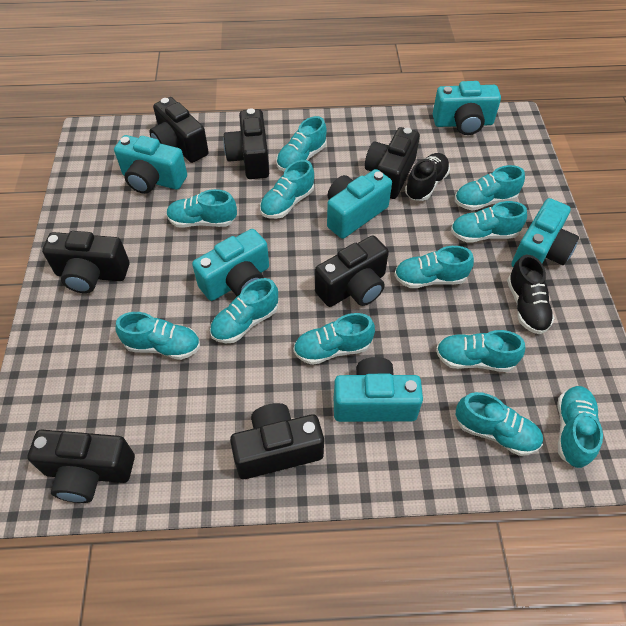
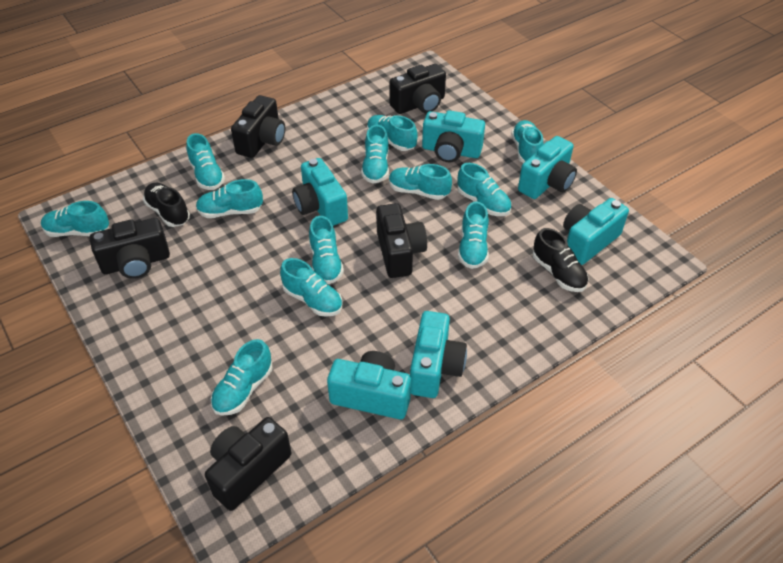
black camera: [27,430,135,503] [42,231,129,293] [149,97,209,163] [223,108,269,179] [230,403,324,479] [315,235,389,307] [365,127,420,199] = 7 -> [90,218,170,279] [205,417,291,511] [231,95,285,158] [376,203,427,278] [389,64,446,114] = 5

